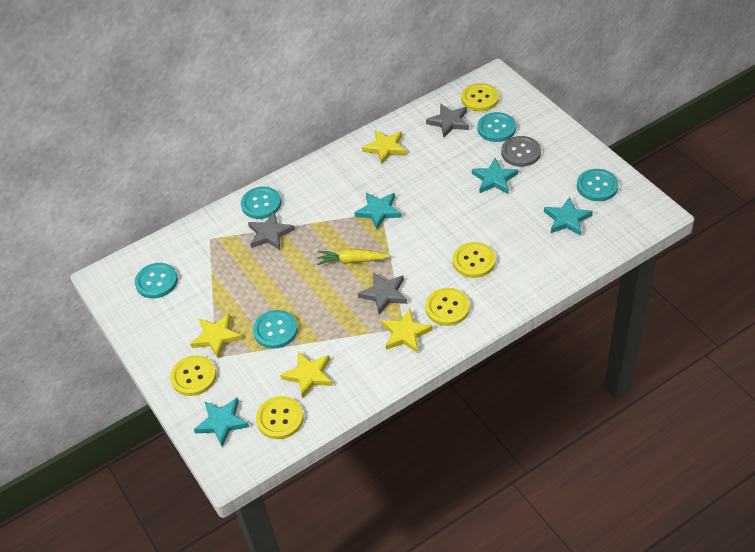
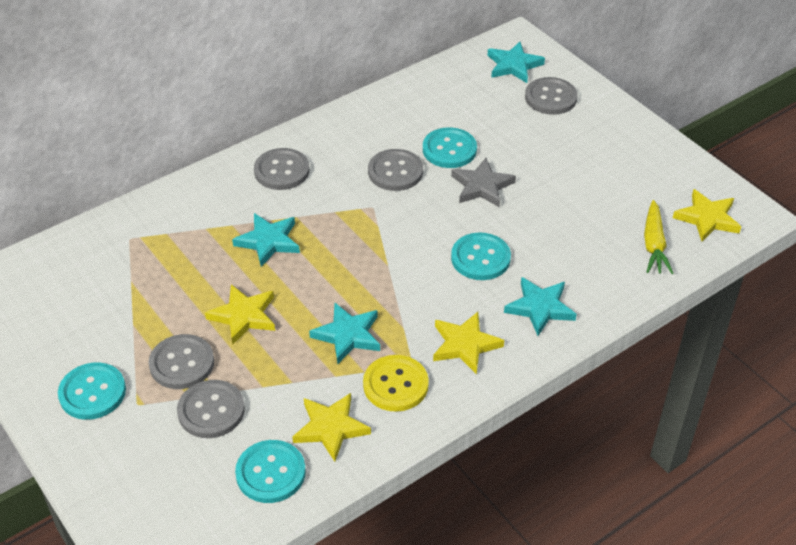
grey button: [501,136,541,167] = 1 -> [148,334,214,389] [177,380,245,438] [254,148,310,190] [368,149,423,191] [525,77,577,115] = 5
grey star: [248,211,295,250] [358,272,407,315] [426,104,469,137] = 3 -> [451,158,516,207] = 1
turquoise button: [135,263,178,298] [241,187,281,219] [253,310,298,349] [478,112,516,142] [577,169,618,201] = 5 -> [58,362,126,420] [235,440,306,503] [423,127,477,168] [451,233,511,280] = 4
yellow button: [170,355,217,396] [256,396,304,439] [425,288,470,326] [453,242,496,278] [461,83,499,111] = 5 -> [363,355,429,412] = 1

